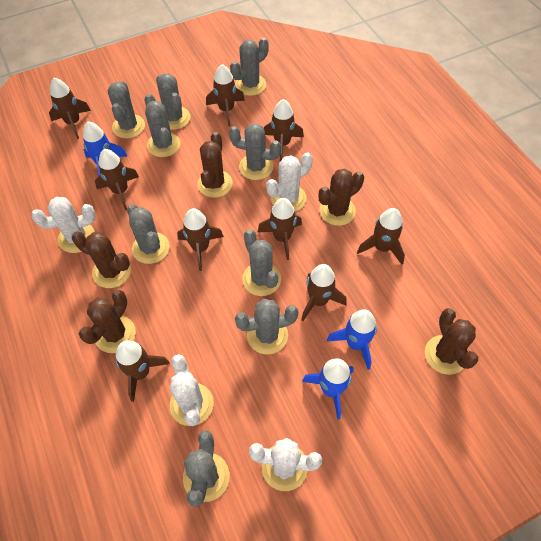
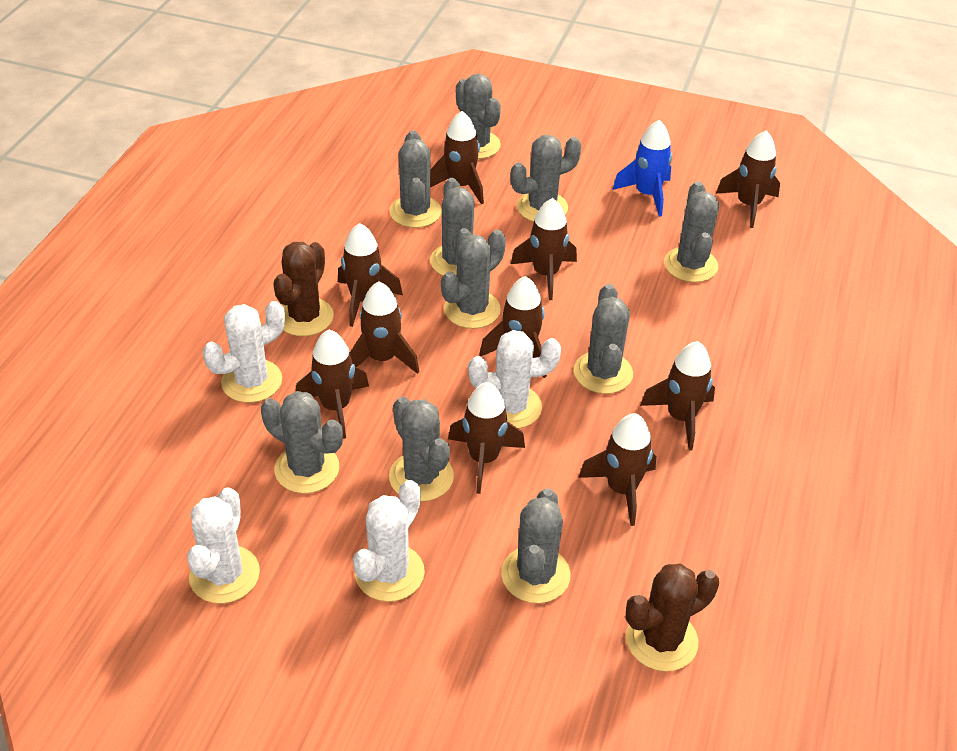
blue rocket: [83,121,128,176] [302,358,354,420] [327,309,377,370] = 3 -> [612,120,672,217] = 1
brown cactus: [72,231,131,288] [79,290,136,353] [197,132,233,198] [319,169,364,226] [425,308,478,375] = 5 -> [273,242,334,336] [625,563,719,671] = 2
brown rocket: [49,78,91,139] [95,149,139,210] [116,340,170,402] [177,208,224,271] [206,64,245,127] [258,198,302,260] [264,99,304,161] [301,264,347,321] [357,208,405,264] = 9 -> [295,330,369,439] [338,223,403,327] [350,281,419,374] [430,111,484,204] [448,382,525,494] [479,276,547,378] [511,198,577,300] [578,413,656,526] [640,341,715,451] [716,130,780,228] = 10
grey cactus: [108,81,145,139] [127,204,170,264] [144,94,180,157] [156,73,190,130] [183,430,230,507] [229,123,281,180] [230,38,269,96] [235,299,298,354] [242,229,281,296] = 9 -> [261,391,343,494] [389,130,442,228] [389,397,454,502] [430,178,475,276] [441,230,506,329] [456,74,501,159] [501,488,571,603] [510,135,582,222] [574,284,633,394] [664,182,719,282] = 10

